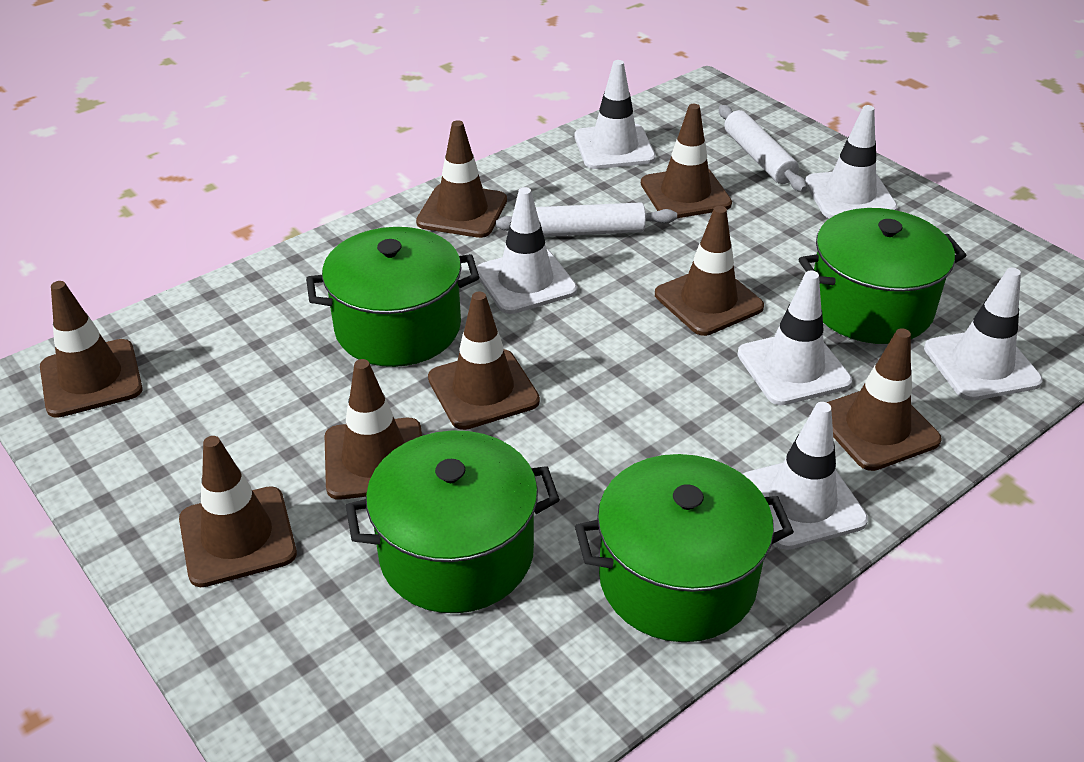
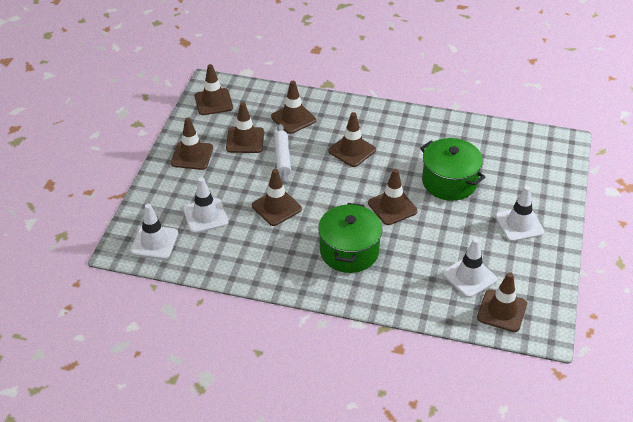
green pot: [306,227,479,367] [346,430,560,613] [575,454,794,642] [799,208,967,344] = 4 -> [318,203,382,273] [420,138,485,201] = 2
white rolling pin: [496,202,677,237] [719,105,807,192] = 2 -> [274,124,291,184] = 1
white traffic cone: [476,187,577,314] [575,60,656,169] [737,270,852,405] [743,402,868,550] [805,105,897,218] [924,268,1043,401] = 6 -> [130,204,178,260] [183,177,229,233] [443,238,497,298] [495,186,544,242] = 4

